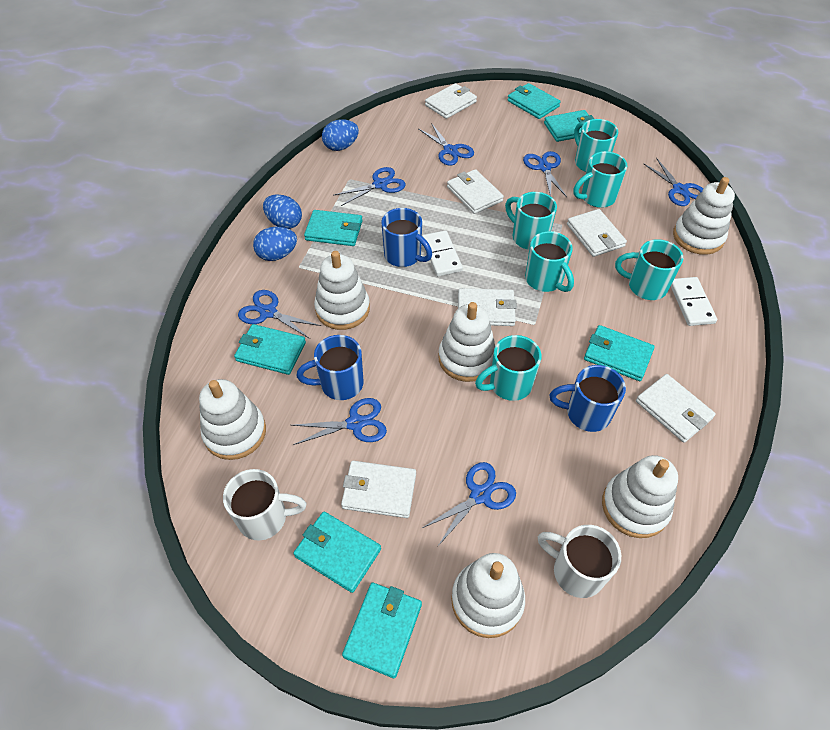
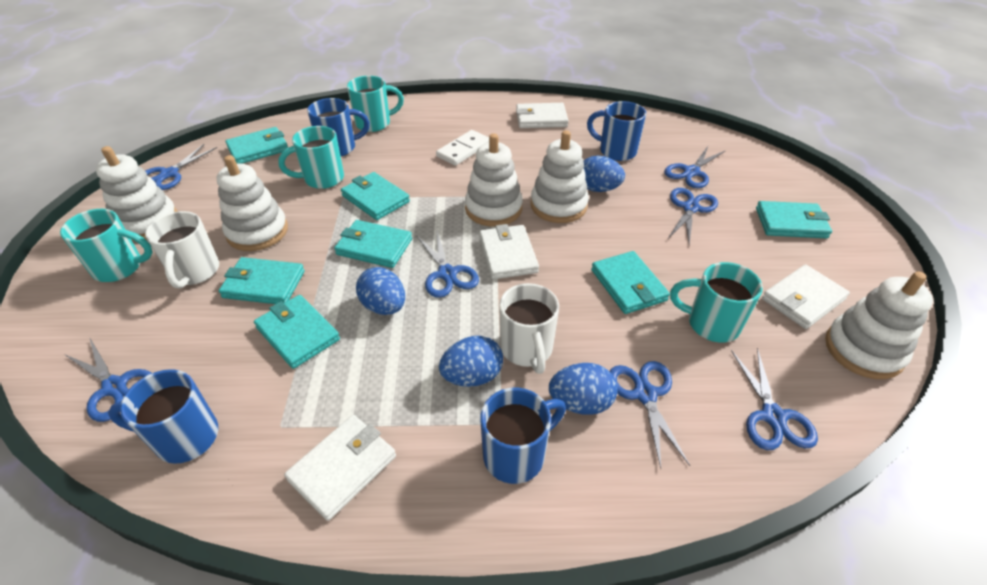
blue egg: [253,227,297,261] [263,194,302,229] [322,119,359,151] = 3 -> [356,267,405,315] [439,336,503,387] [549,363,618,415] [584,156,625,192] = 4
blue mug: [296,335,364,400] [381,208,432,267] [550,365,626,432] = 3 -> [108,369,218,464] [307,98,370,156] [480,388,566,484] [587,101,646,161] = 4
turquoise mug: [475,335,542,401] [505,192,557,250] [525,231,574,292] [573,151,627,208] [574,119,618,172] [615,239,683,300] = 6 -> [60,209,153,282] [278,126,344,189] [347,76,404,132] [670,262,763,343] = 4
white domino: [422,231,463,276] [671,277,717,326] = 2 -> [436,130,489,166] = 1
white stacking toy: [199,379,266,460] [314,251,370,330] [438,302,495,382] [451,553,525,638] [602,455,678,538] [673,177,735,255] = 6 -> [96,146,178,241] [216,155,288,251] [465,133,523,227] [531,130,589,223] [825,271,933,379] = 5
white wallet: [341,461,416,518] [425,83,477,119] [447,169,504,214] [458,288,517,326] [567,209,627,257] [636,374,716,443] = 6 -> [284,415,396,521] [480,224,539,279] [516,103,569,128] [762,264,850,329] = 4

